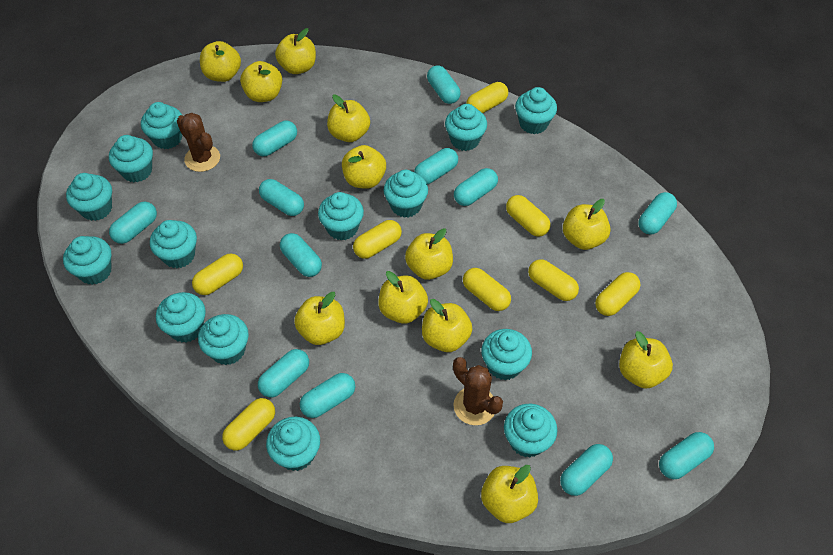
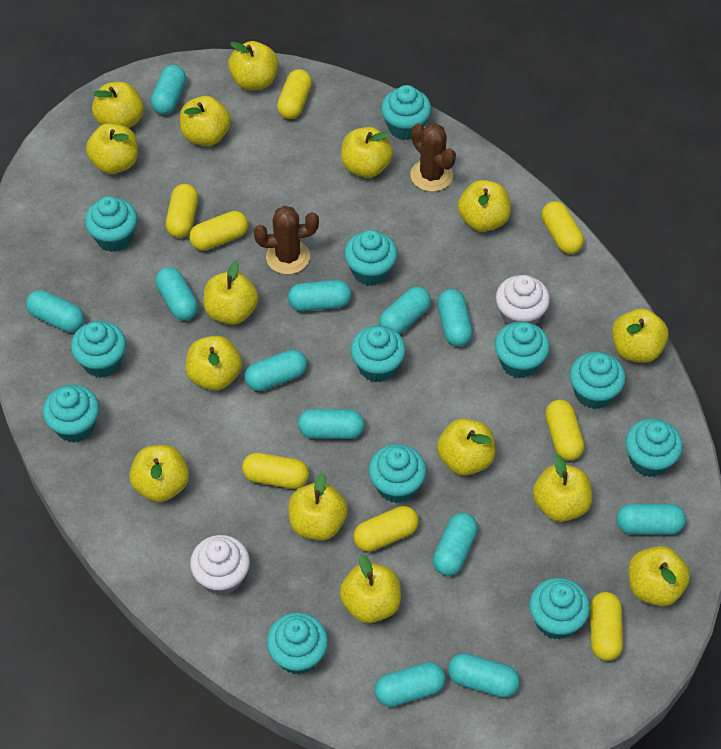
turquoise cupcake: [63,236,112,285] [66,173,112,221] [109,135,153,182] [141,102,183,149] [150,220,197,268] [156,292,206,343] [198,314,249,365] [266,417,320,471] [318,192,364,240] [383,170,428,218] [445,104,487,151] [481,329,532,380] [504,404,557,458] [515,87,557,134] = 14 -> [43,385,99,443] [71,321,126,378] [85,196,137,252] [267,612,328,675] [344,230,397,286] [350,325,406,382] [369,444,426,503] [381,85,431,140] [494,321,550,378] [529,578,590,639] [570,352,626,409] [625,418,683,477] = 12
white cupcake: none = 0 -> [190,535,250,596] [496,275,550,325] = 2
yellow apple: [200,41,241,82] [240,61,282,102] [275,28,316,74] [294,292,345,345] [327,95,370,142] [342,145,386,189] [378,271,428,324] [405,228,453,280] [422,299,472,352] [481,465,538,523] [563,199,610,250] [619,331,673,389] = 12 -> [86,123,138,174] [92,82,144,128] [129,445,189,502] [180,96,231,146] [186,336,242,390] [203,261,258,325] [228,41,278,90] [288,473,348,541] [340,554,401,623] [341,127,393,178] [437,419,495,476] [458,180,511,232] [533,455,592,522] [612,308,669,363] [628,546,690,606] = 15

